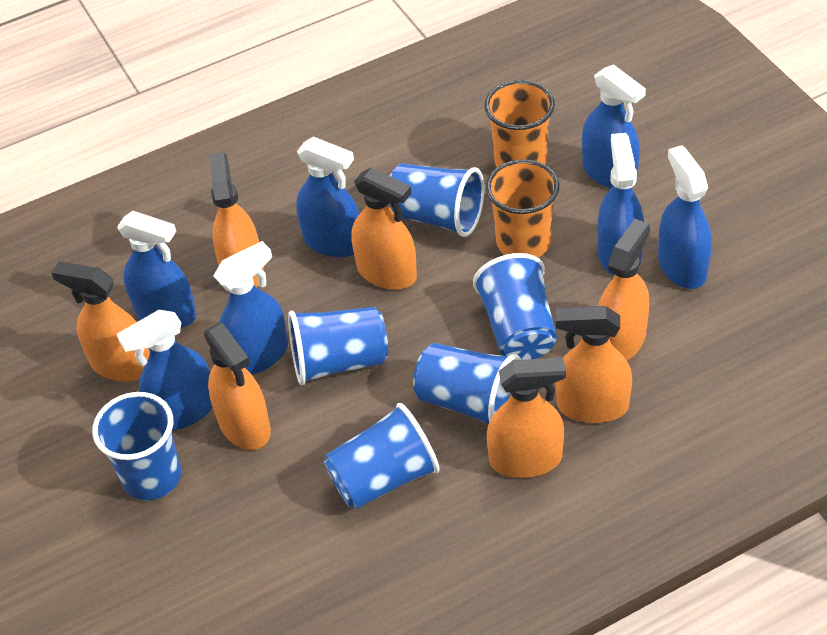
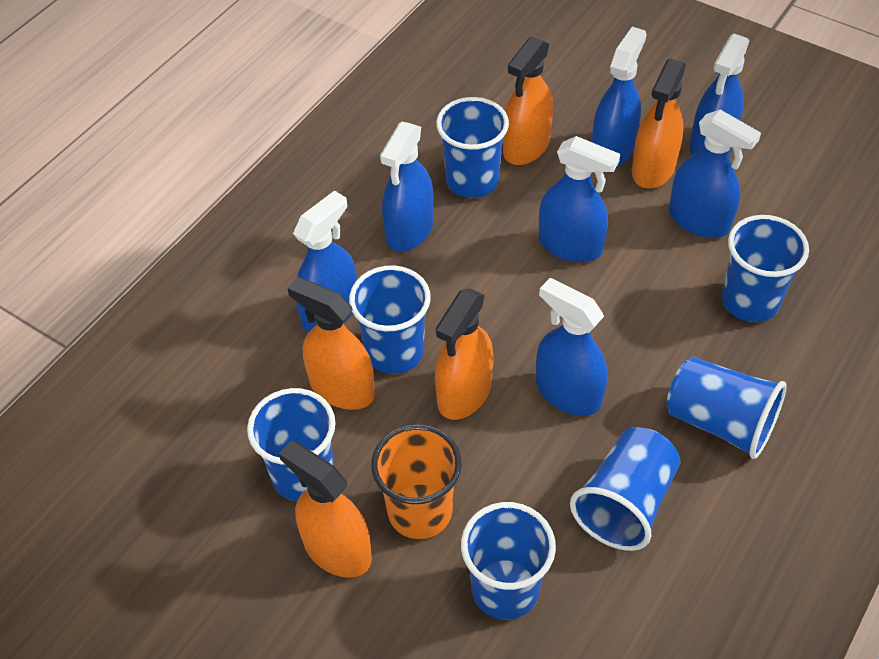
blue cup: [92,392,181,500] [288,307,388,385] [324,403,440,509] [389,163,484,237] [413,343,521,424] [473,253,557,360] = 6 -> [247,388,336,501] [349,265,431,374] [436,97,509,198] [461,502,556,620] [570,427,680,551] [666,357,787,459] [722,215,809,322] = 7
orange cup: [484,80,555,167] [486,159,559,257] = 2 -> [371,424,462,539] = 1
orange spray bottle: [51,262,150,381] [204,323,271,450] [209,152,264,287] [352,167,417,290] [487,358,566,478] [556,306,632,423] [598,219,650,360] = 7 -> [279,440,372,578] [287,277,375,410] [435,288,494,420] [503,36,553,165] [632,59,686,189] = 5

